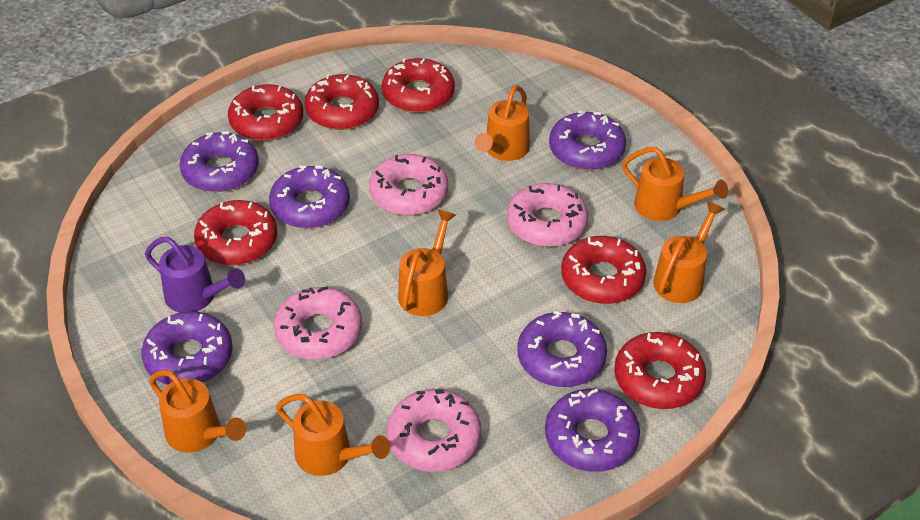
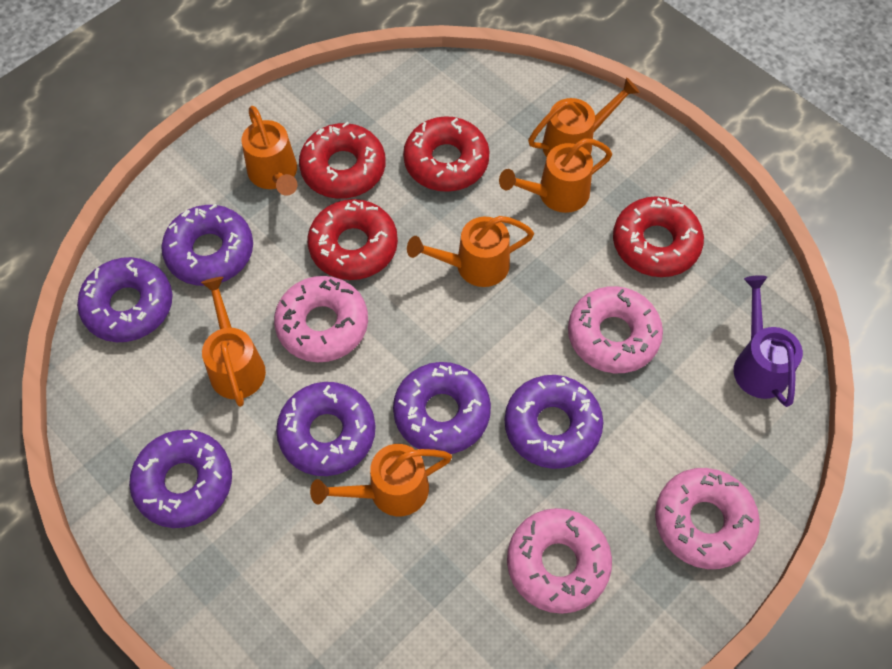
red donut: [194,200,277,265] [228,84,303,141] [305,74,379,130] [382,58,455,113] [561,236,646,304] [614,332,706,409] = 6 -> [299,122,385,199] [307,199,398,280] [403,116,490,192] [613,196,704,277] = 4

